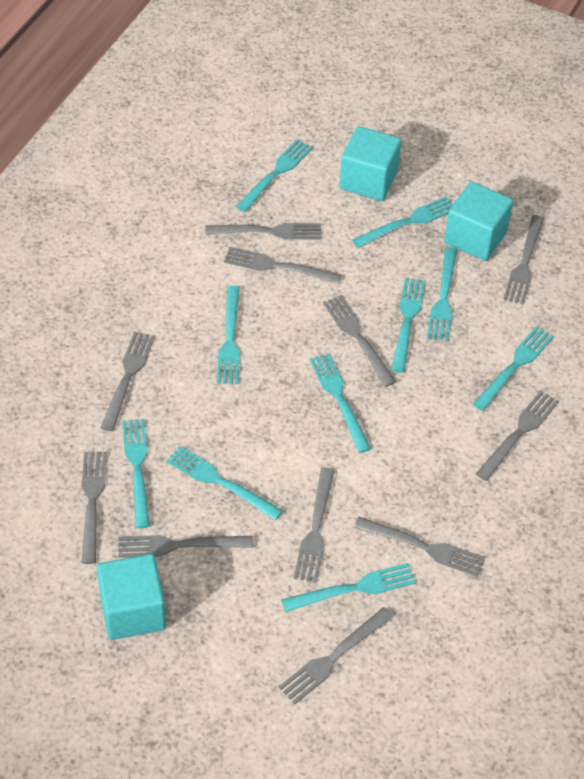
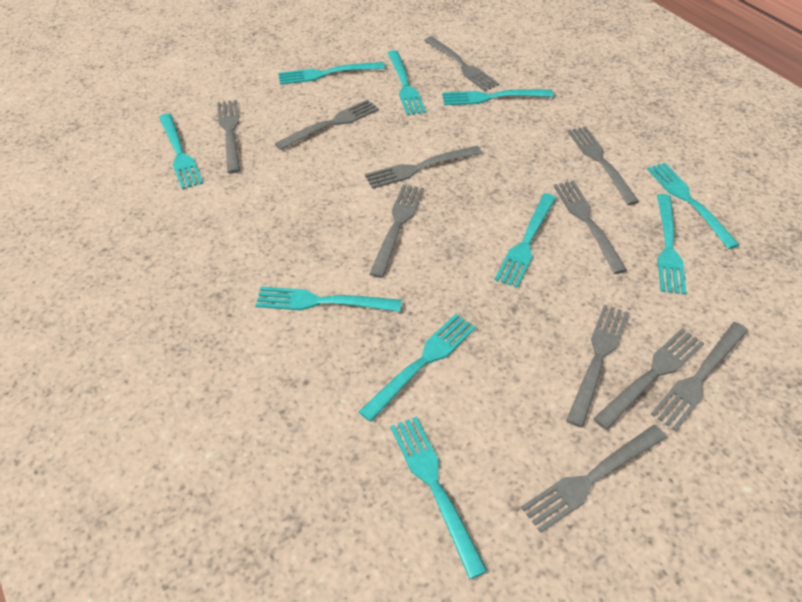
turquoise cube: [97,554,166,640] [339,126,401,201] [444,182,513,261] = 3 -> none = 0

